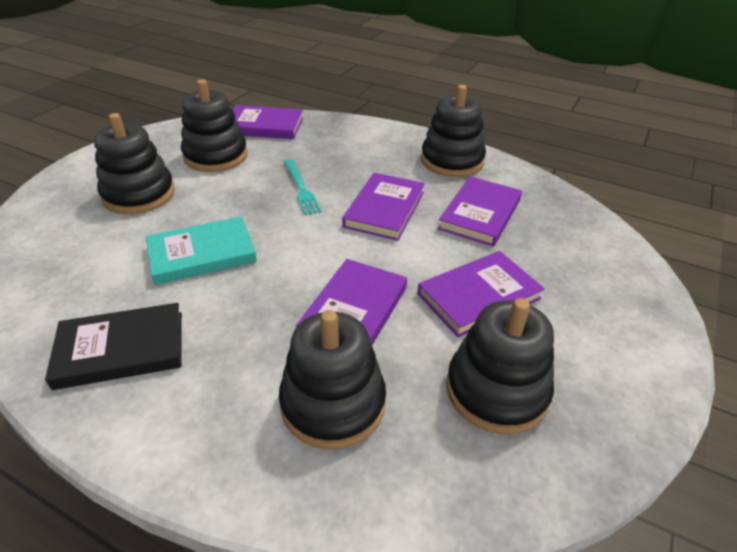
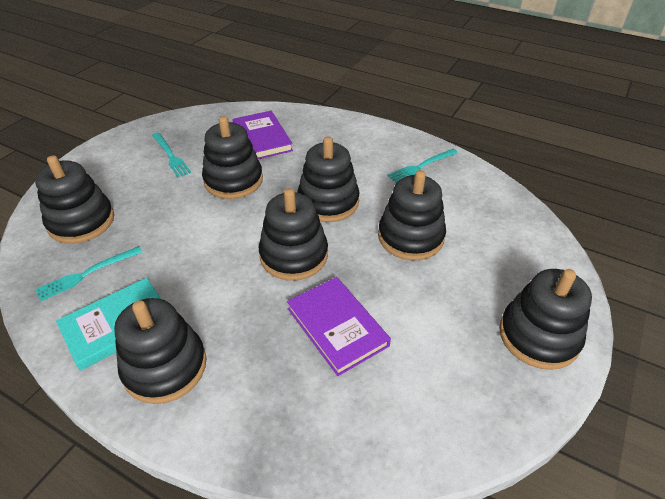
black book: [45,303,182,390] = 1 -> none = 0
black stacking toy: [94,113,175,214] [181,79,248,172] [279,310,386,450] [421,85,486,177] [446,298,554,435] = 5 -> [35,155,114,244] [114,298,206,404] [202,116,263,199] [259,188,328,281] [297,136,359,222] [378,170,446,260] [499,269,592,370] = 7
purple book: [232,105,303,139] [296,259,407,345] [342,173,425,241] [417,251,545,337] [438,177,522,247] = 5 -> [232,111,293,159] [287,277,391,376] = 2
turquoise fork: [284,159,322,215] = 1 -> [36,246,142,301] [152,132,191,178] [388,149,458,183] = 3

